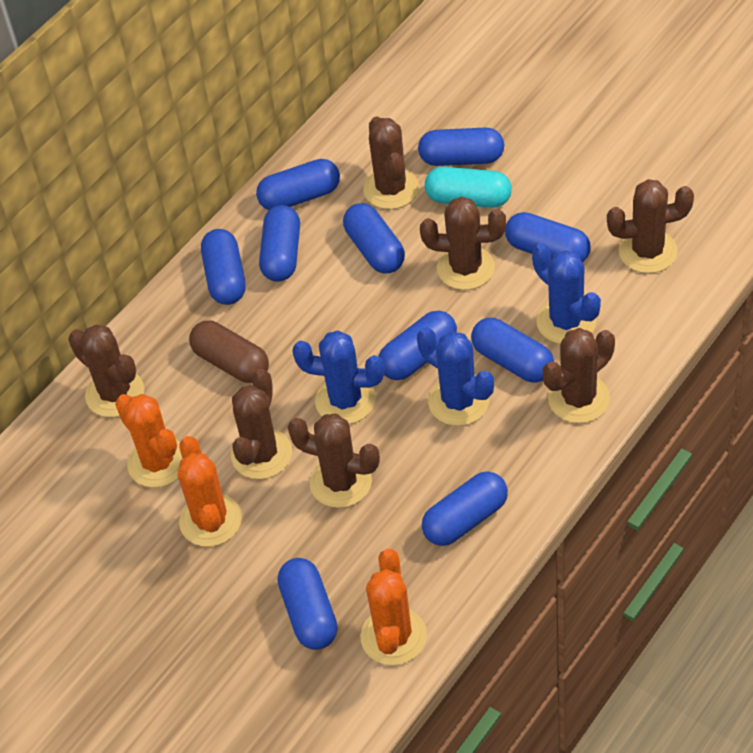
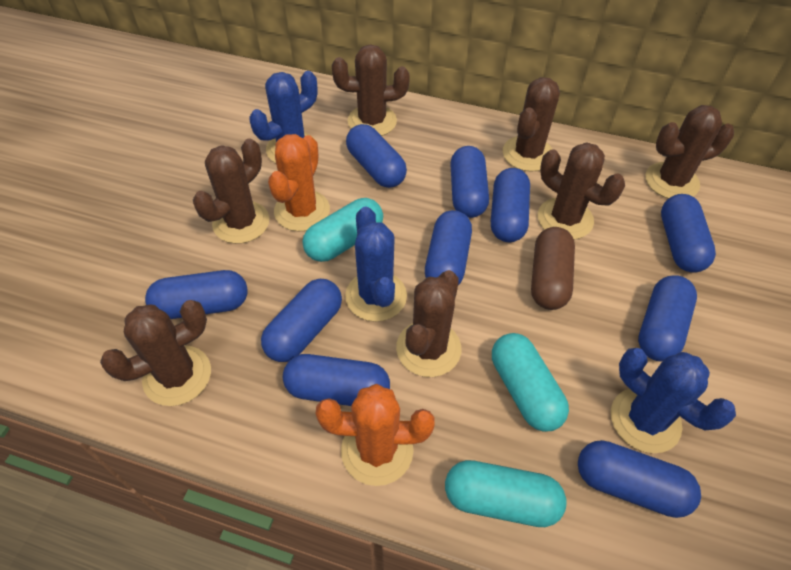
orange cactus: [115,394,183,488] [178,436,242,547] [360,549,427,665] = 3 -> [268,134,330,231] [316,384,435,486] = 2
turquoise capsule: [425,167,512,208] = 1 -> [302,198,383,262] [445,460,567,527] [492,333,569,432] = 3

